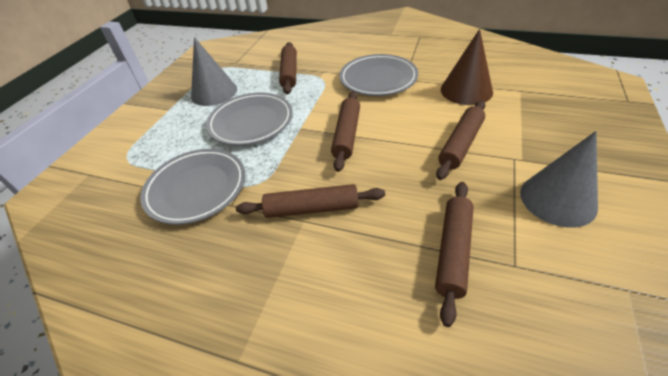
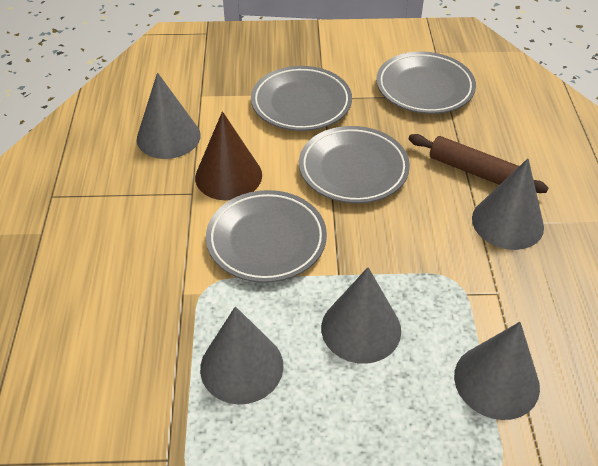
brown rolling pin: [236,184,385,218] [279,42,297,94] [331,91,360,172] [435,182,474,327] [436,100,485,180] = 5 -> [409,134,548,193] = 1
grey cone: [191,37,237,106] [520,131,598,227] = 2 -> [137,72,201,159] [200,306,284,404] [321,267,401,364] [454,322,540,420] [472,158,544,250] = 5
grey plate: [140,149,245,225] [206,93,293,146] [339,54,418,96] = 3 -> [206,190,327,283] [251,66,352,131] [299,126,410,204] [376,52,476,114] = 4

